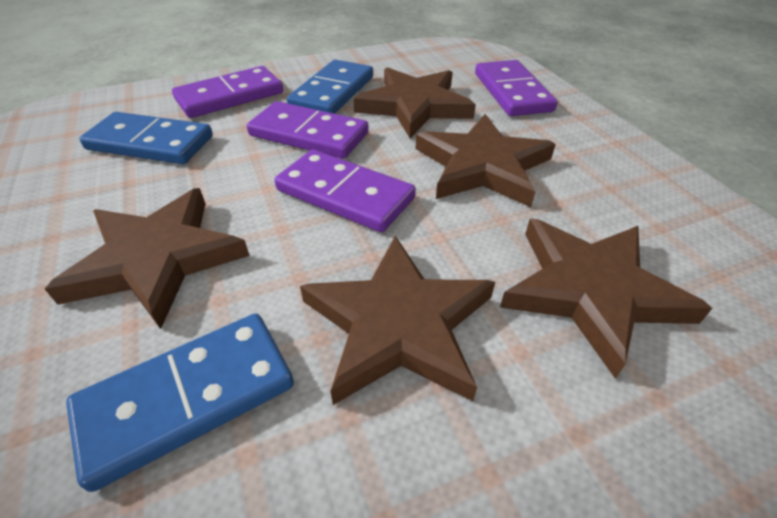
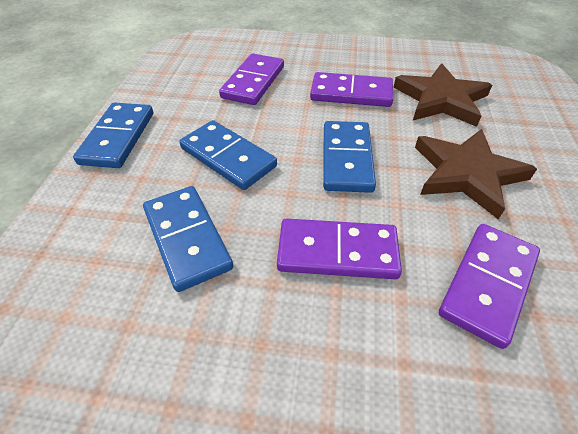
blue domino: [66,313,294,492] [79,112,213,164] [287,60,373,114] = 3 -> [73,103,153,168] [143,186,233,292] [179,120,277,190] [323,121,376,193] = 4
brown star: [45,188,250,329] [300,236,495,405] [353,67,476,138] [416,114,556,207] [500,219,712,379] = 5 -> [393,64,492,127] [415,129,537,220] = 2

